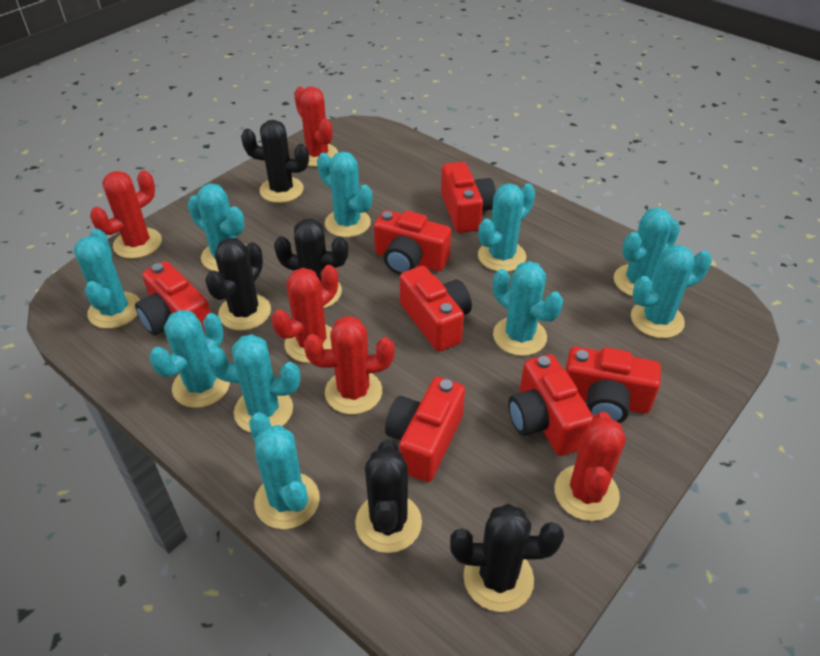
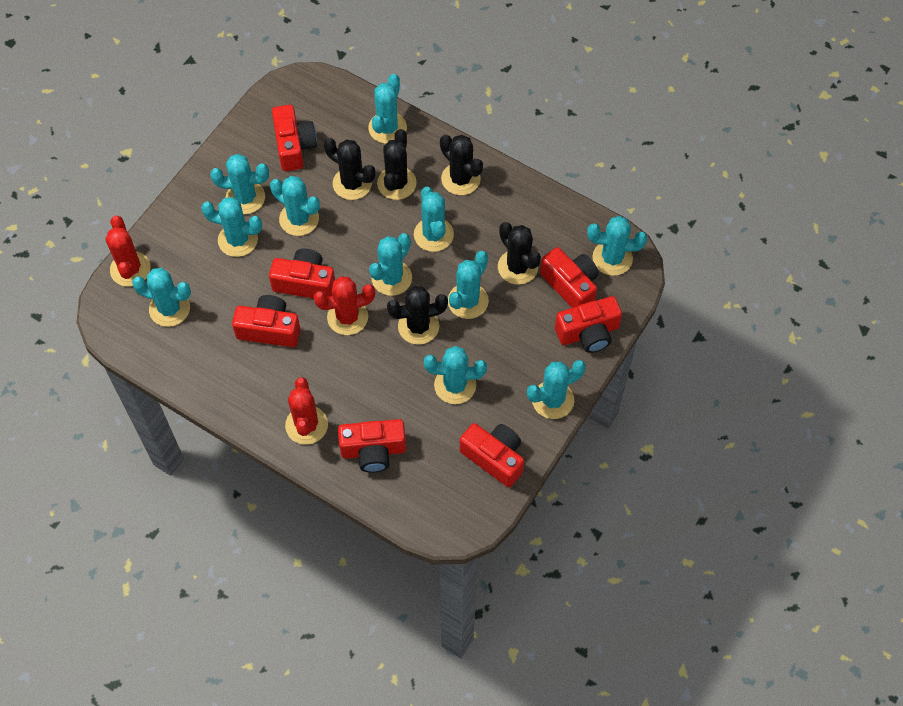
red cactus: [90,170,162,259] [272,265,338,363] [294,87,338,167] [304,316,395,414] [554,412,626,521] = 5 -> [106,216,151,287] [285,377,328,445] [314,276,375,335] = 3
turquoise cactus: [74,229,140,329] [149,310,230,408] [187,183,247,272] [206,334,300,433] [249,413,320,529] [317,152,372,238] [478,183,535,272] [493,261,563,356] [614,208,680,297] [631,245,712,338] = 10 -> [132,268,191,327] [201,197,262,257] [210,154,269,214] [270,176,320,236] [368,74,407,144] [369,233,412,296] [414,187,454,252] [424,346,487,404] [448,251,489,319] [527,360,586,419] [587,216,647,276] = 11

